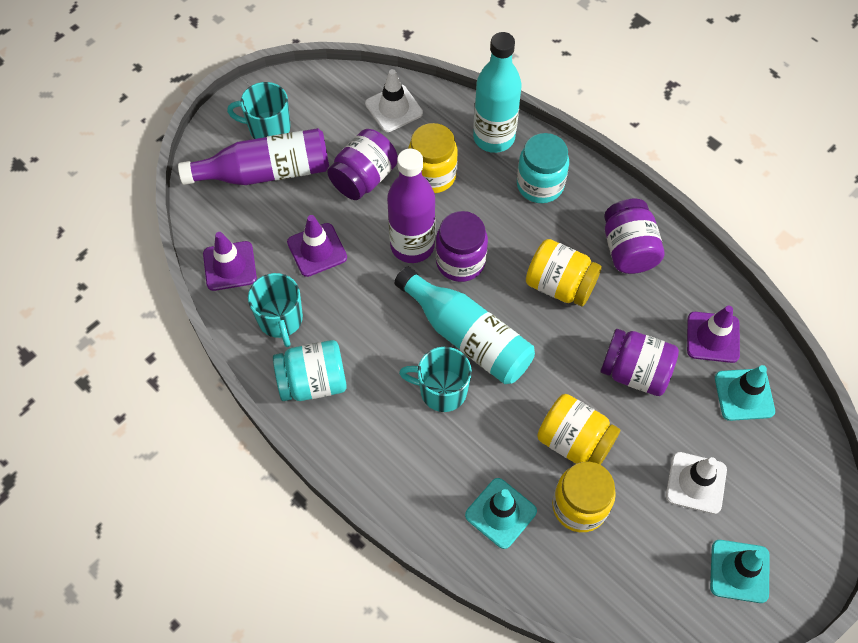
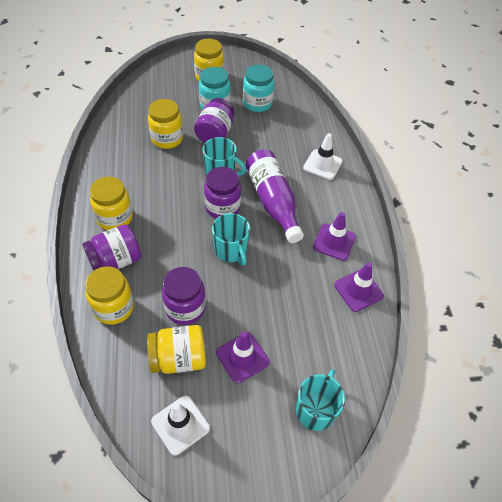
purple bottle: [178,128,329,185] [387,149,436,263] = 2 -> [246,149,304,243] = 1
turquoise bottle: [394,266,535,384] [473,32,522,153] = 2 -> none = 0
turquoise traffic cone: [465,478,537,549] [710,540,770,603] [715,365,775,421] = 3 -> none = 0
yellow jar: [408,123,458,193] [526,239,602,307] [537,394,620,465] [552,462,616,532] = 4 -> [85,266,134,325] [90,177,133,230] [147,325,206,374] [148,99,183,149] [194,39,224,81] = 5

